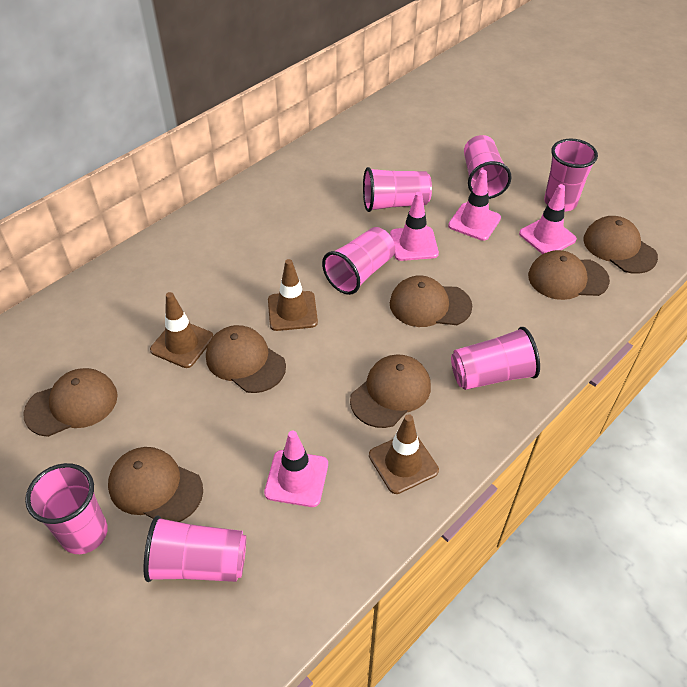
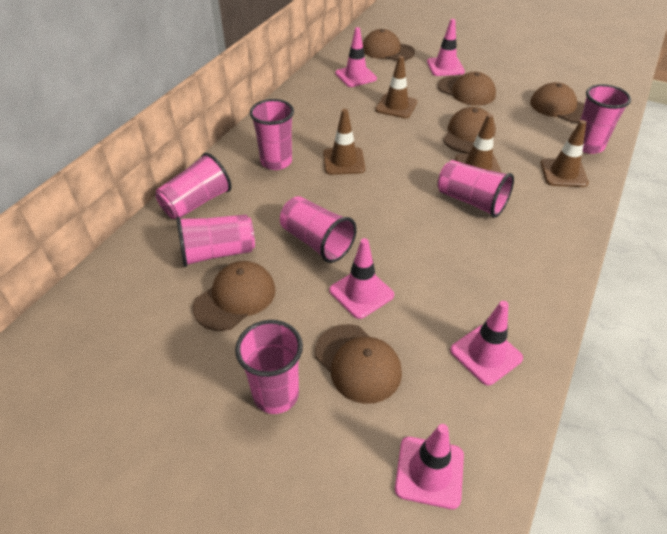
brown cap: [23,368,118,437] [108,447,203,522] [206,325,286,393] [350,354,431,428] [390,275,472,327] [528,250,610,300] [583,216,658,274] = 7 -> [193,261,276,331] [315,324,402,404] [363,29,415,61] [438,72,496,106] [443,107,496,153] [530,82,585,123] = 6
brown traffic cone: [150,292,213,368] [268,259,318,331] [369,414,439,494] = 3 -> [323,109,365,175] [375,56,417,118] [455,114,502,173] [540,120,589,187] = 4
pink traffic cone: [264,431,328,507] [390,192,439,261] [448,170,501,241] [519,184,577,254] = 4 -> [329,238,394,319] [336,27,377,87] [395,424,464,509] [427,19,465,76] [450,301,523,385] = 5

